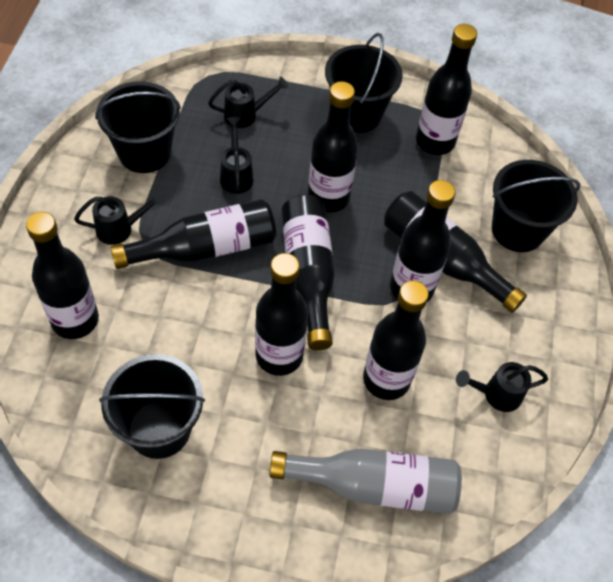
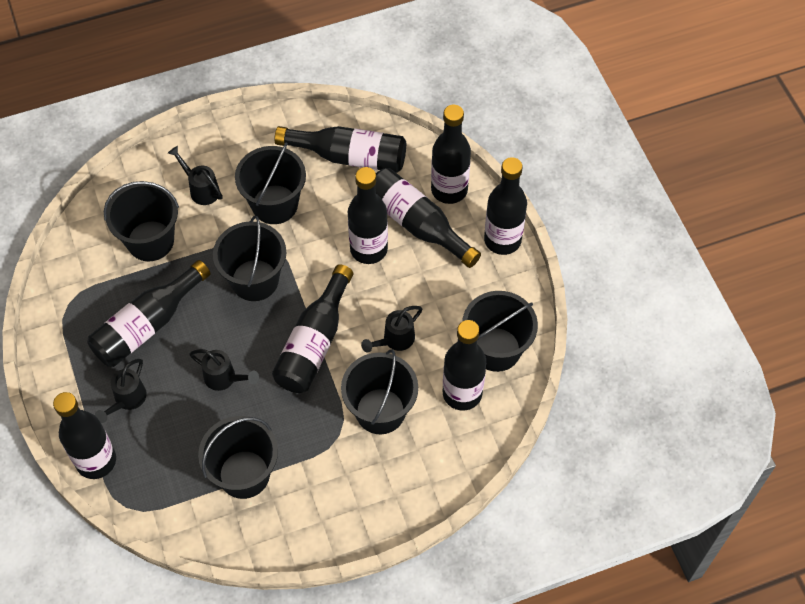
black bucket: [95,81,181,173] [99,354,205,459] [325,33,403,133] [492,160,580,252] = 4 -> [104,181,179,261] [198,416,278,499] [213,215,286,301] [235,142,306,224] [341,349,418,434] [463,291,538,372] = 6
grey bottle: [269,448,462,514] = 1 -> none = 0

